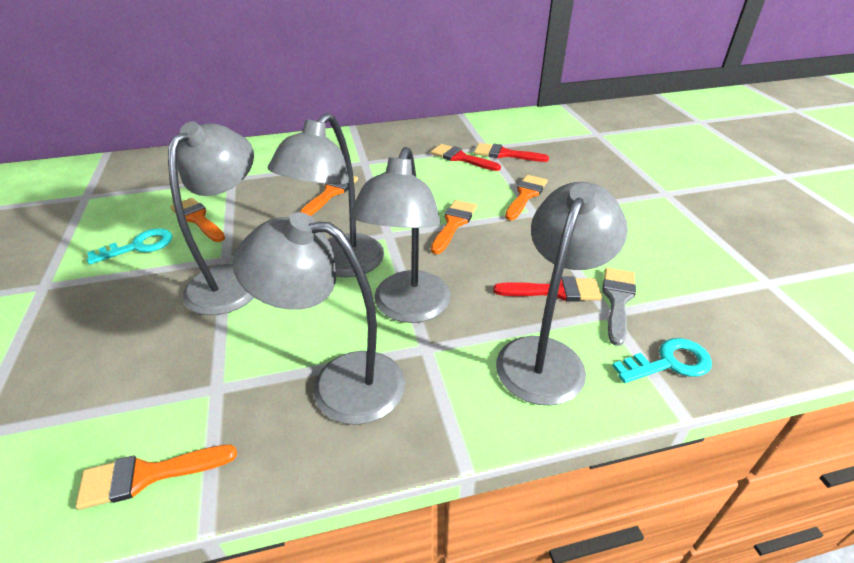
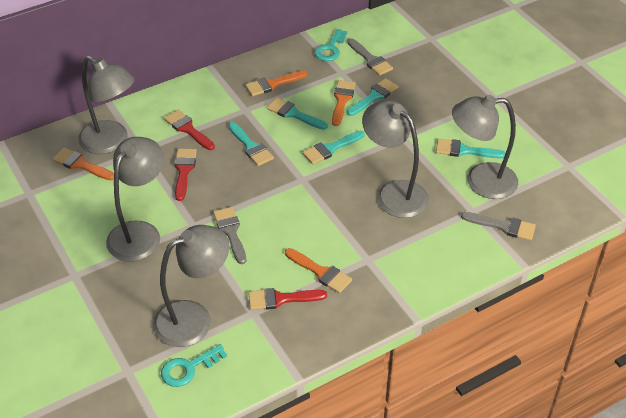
grey brush: [602,268,636,346] = 1 -> [213,207,247,264] [347,38,393,76] [461,212,536,240] = 3
orange brush: [75,445,237,510] [170,198,225,242] [300,176,358,216] [431,200,477,254] [505,175,547,220] = 5 -> [52,147,114,180] [245,70,307,96] [285,248,352,293] [332,80,356,126] = 4
turquoise brush: none = 0 -> [228,122,274,166] [266,97,328,130] [302,131,365,164] [347,78,399,116] [436,139,505,158] = 5

